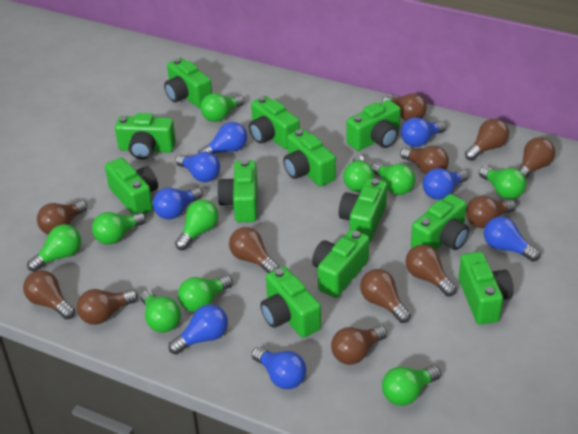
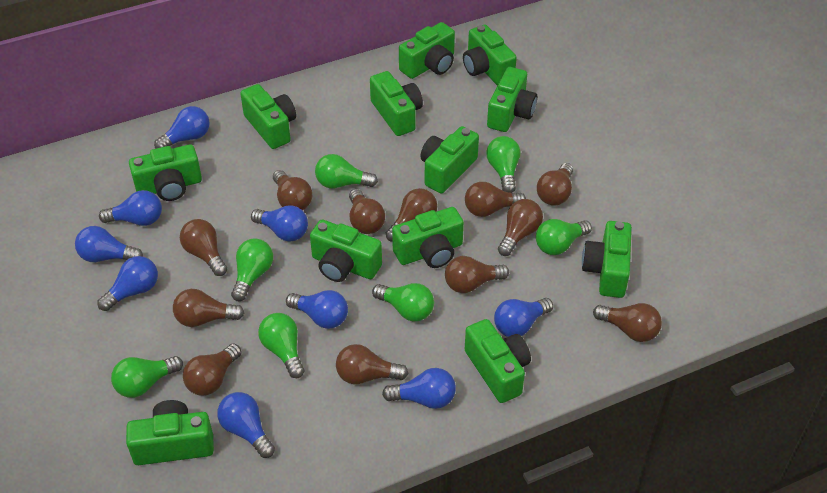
blue light bulb: [153,187,203,219] [169,304,228,355] [175,152,220,182] [198,122,247,154] [252,347,306,389] [401,117,446,147] [423,168,469,200] [484,216,540,262] = 8 -> [75,226,143,262] [97,256,158,311] [99,190,162,226] [154,106,210,149] [217,392,275,458] [251,205,308,242] [286,290,348,329] [382,368,456,409] [494,298,553,337] = 9
green light bulb: [27,224,81,272] [92,212,146,245] [140,290,181,333] [175,199,218,250] [178,275,233,312] [200,93,245,122] [343,155,375,192] [372,162,415,195] [382,365,441,406] [479,166,526,199] = 10 -> [111,356,183,398] [231,238,273,301] [258,313,304,378] [315,154,378,189] [372,283,434,321] [486,136,520,193] [536,219,592,255] = 7

